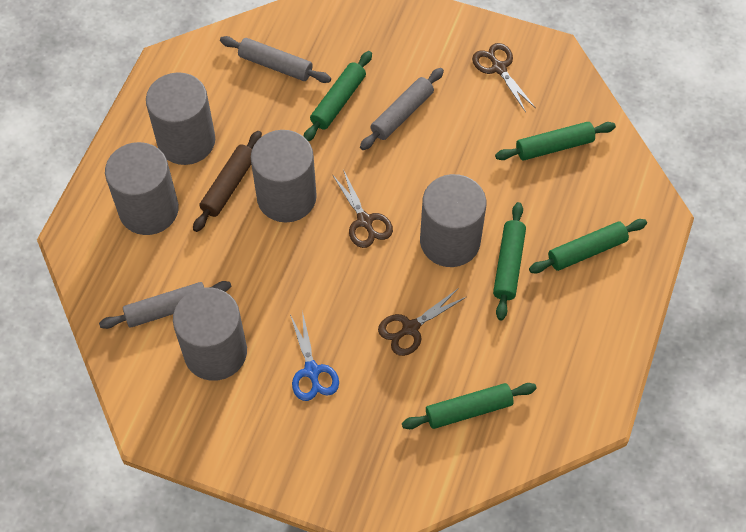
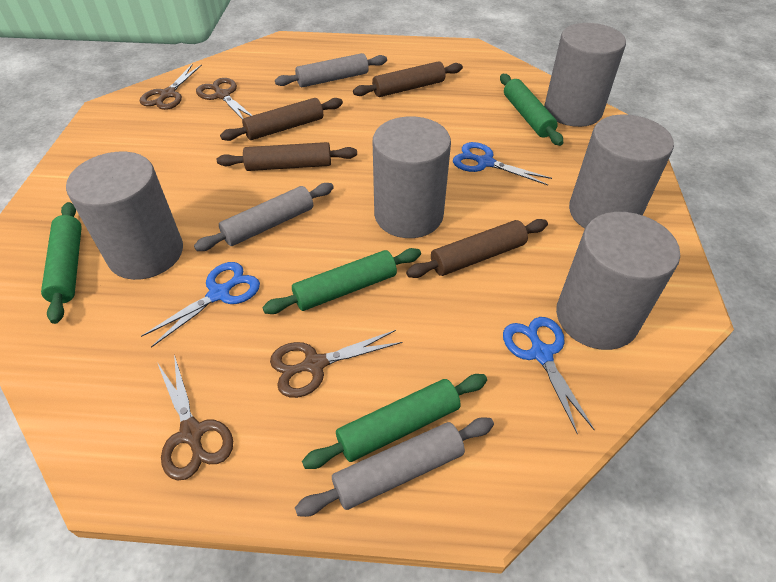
blue scissors: [290,310,339,401] = 1 -> [141,262,260,348] [453,142,552,185] [503,317,595,435] = 3
brown rolling pin: [193,131,262,232] = 1 -> [217,142,357,171] [220,98,343,141] [353,61,463,97] [406,219,548,278] = 4
brown scissors: [332,169,393,248] [378,288,466,356] [472,43,535,112] = 3 -> [140,64,202,110] [158,354,233,481] [196,78,253,119] [270,330,402,398] = 4
green rolling pin: [303,51,372,141] [402,383,537,429] [493,202,526,320] [495,122,616,160] [529,219,647,273] = 5 -> [41,202,82,324] [262,248,421,314] [302,374,487,469] [500,74,563,146] = 4

